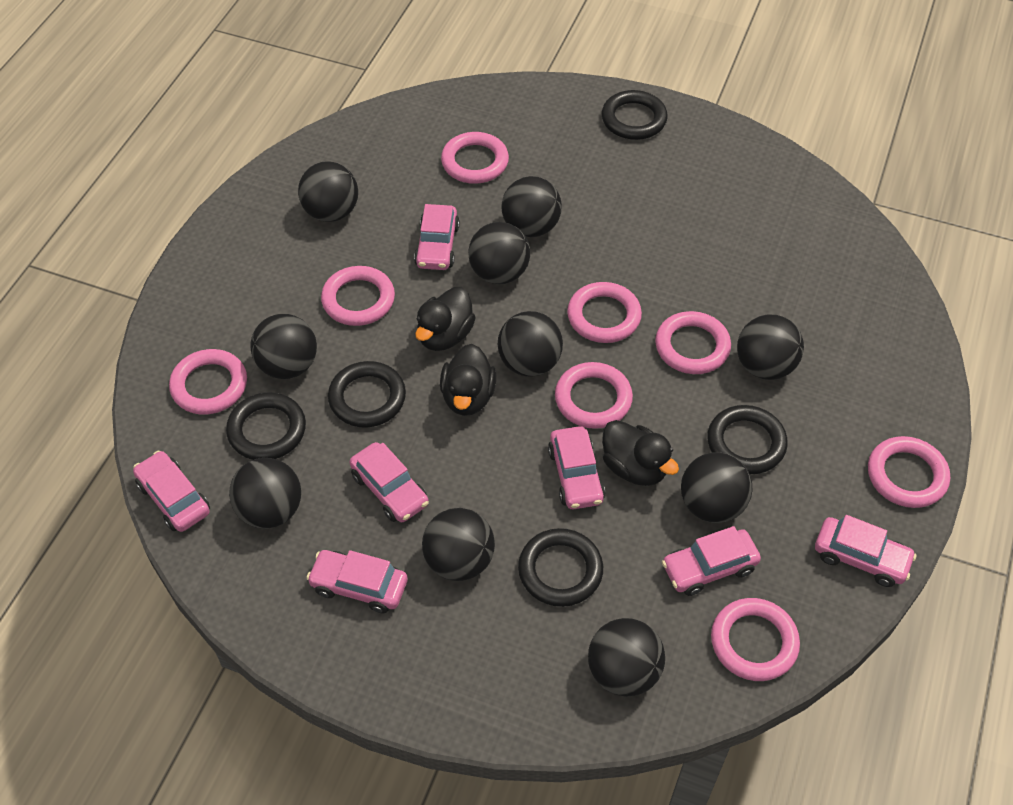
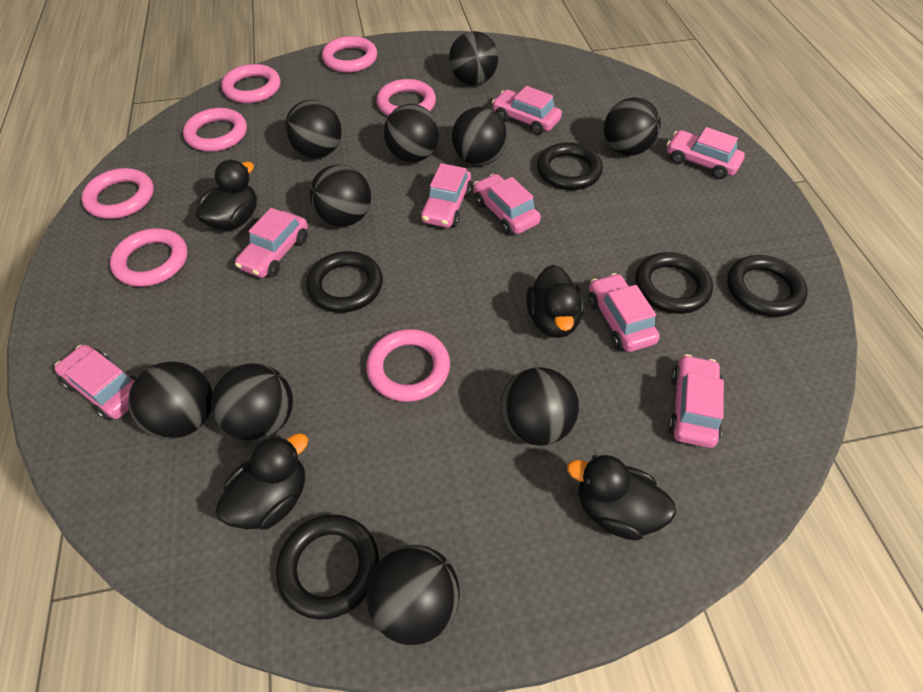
black duck: [415,287,476,351] [440,344,496,416] [602,420,679,486] = 3 -> [196,160,257,231] [215,433,308,529] [526,265,585,338] [567,455,676,541] = 4
pink car: [133,451,210,532] [306,550,408,613] [349,442,429,522] [414,204,460,270] [548,426,605,510] [662,526,761,596] [815,515,916,587] = 7 -> [54,345,137,421] [235,208,308,278] [420,163,472,228] [473,174,541,235] [492,86,562,135] [588,273,660,352] [667,127,745,179] [668,354,724,448] = 8
pink ring: [169,349,247,415] [321,266,395,326] [441,132,509,184] [555,362,633,429] [567,282,642,343] [655,311,731,374] [711,598,800,681] [868,436,950,508] = 8 -> [81,168,154,219] [110,228,188,287] [183,108,247,152] [221,64,280,103] [322,36,377,73] [366,329,450,402] [377,79,436,116] = 7

